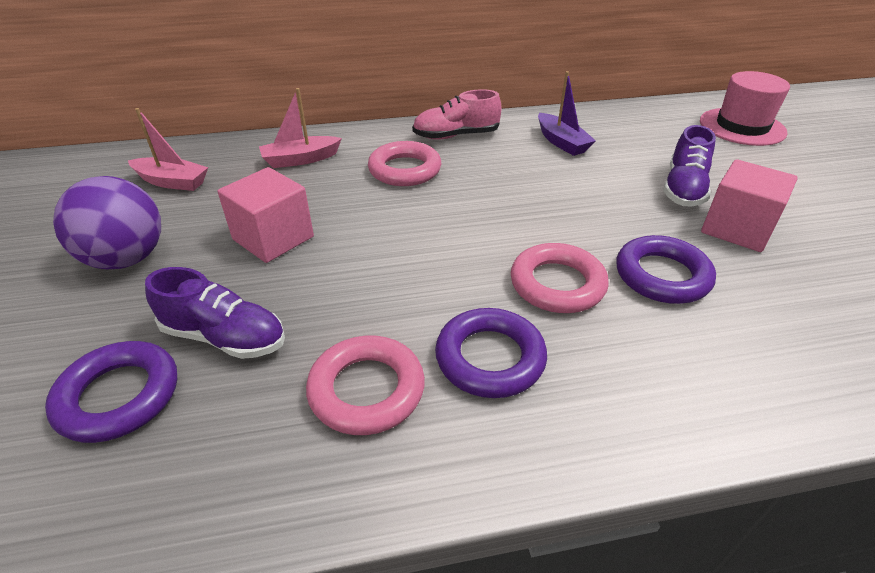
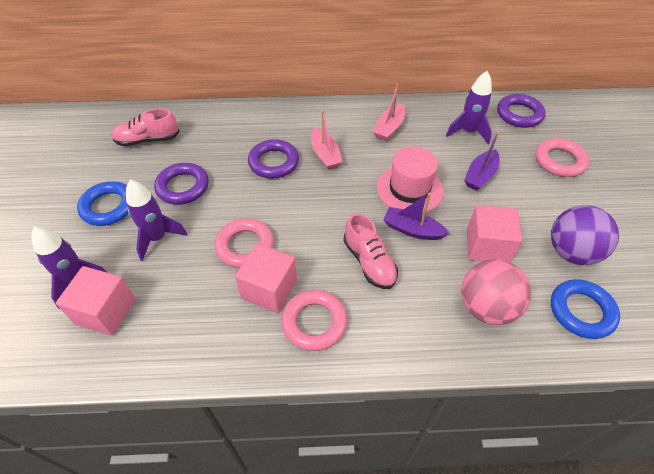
blue ring: none = 0 -> [77,181,128,226] [551,279,620,339] = 2
pink ball: none = 0 -> [461,259,531,325] = 1
pink cube: [218,167,314,263] [701,159,798,252] = 2 -> [56,266,135,336] [235,243,297,313] [467,205,522,262] = 3
pink shoe: [412,89,502,140] = 1 -> [111,108,180,146] [344,213,398,289] = 2
purple boat: [538,71,596,156] = 1 -> [383,193,450,240] [464,131,499,191] = 2
purple rocket: none = 0 -> [31,227,108,309] [126,180,187,261] [446,71,492,144] = 3
purple shoe: [145,267,285,359] [663,125,716,206] = 2 -> none = 0

